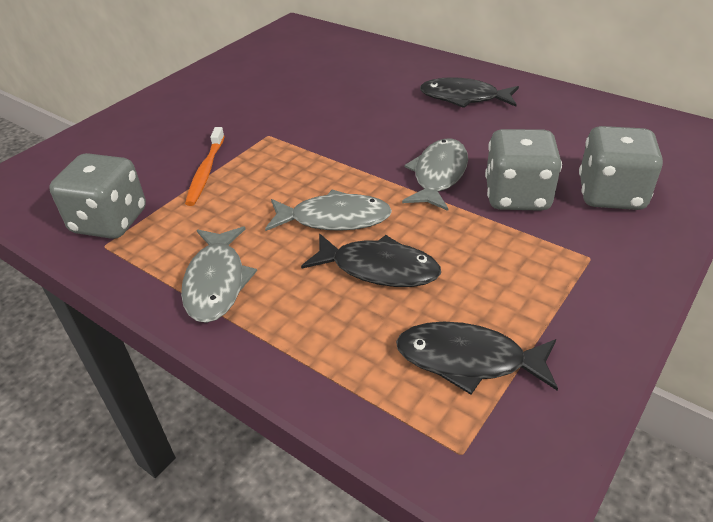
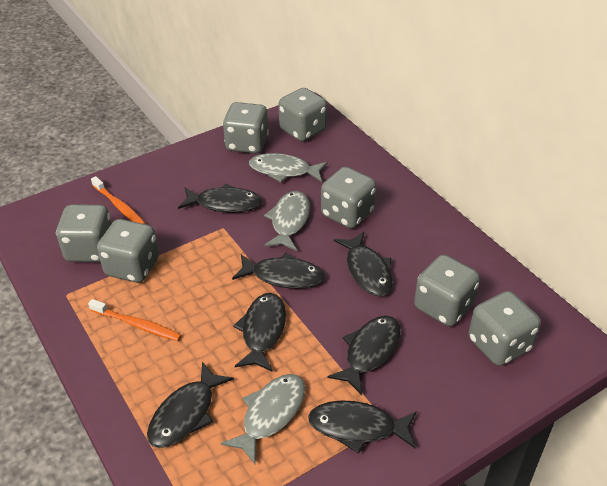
black fish: [301,234,441,287] [396,322,558,395] [420,77,519,108] = 3 -> [147,362,234,448] [178,184,262,212] [232,253,325,289] [233,293,286,372] [308,400,417,454] [327,316,400,395] [334,232,393,296] = 7
grey dice: [49,153,146,239] [485,129,562,211] [579,126,663,210] = 3 -> [56,204,112,262] [97,219,159,283] [223,102,269,154] [279,88,327,141] [321,167,376,229] [414,255,480,326] [468,291,541,366] = 7
orange toothbrush: [185,127,225,206] = 1 -> [88,299,182,341] [91,176,146,224] = 2

